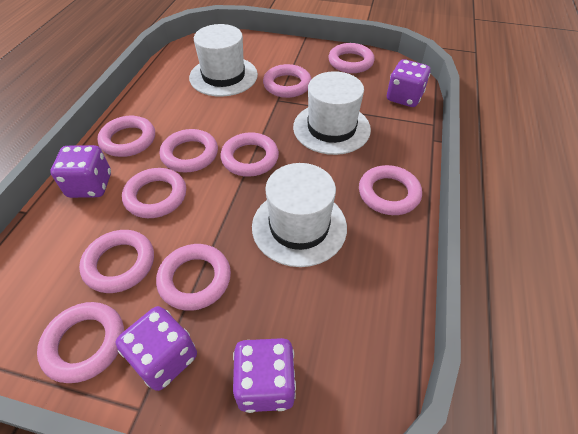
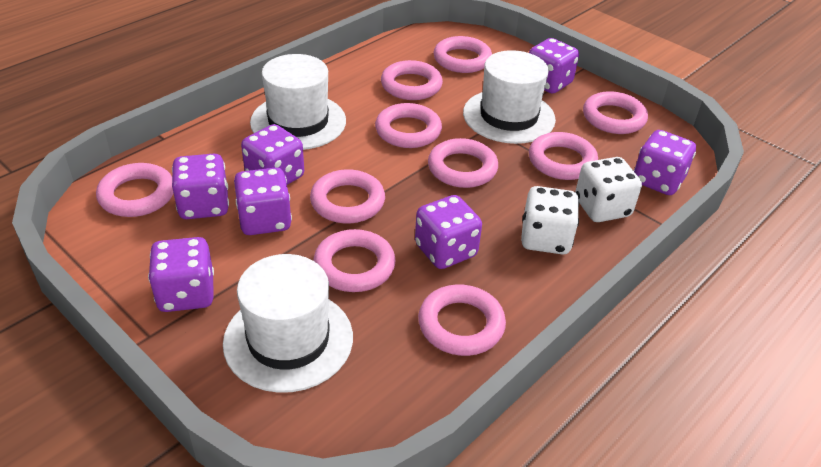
purple dice: [50,145,111,198] [116,306,197,391] [233,338,296,413] [387,59,430,107] = 4 -> [148,237,214,312] [172,154,229,219] [234,168,292,235] [241,124,304,185] [415,195,482,269] [529,38,579,94] [634,130,696,195] = 7
white dice: none = 0 -> [521,186,579,254] [575,157,642,222] = 2

